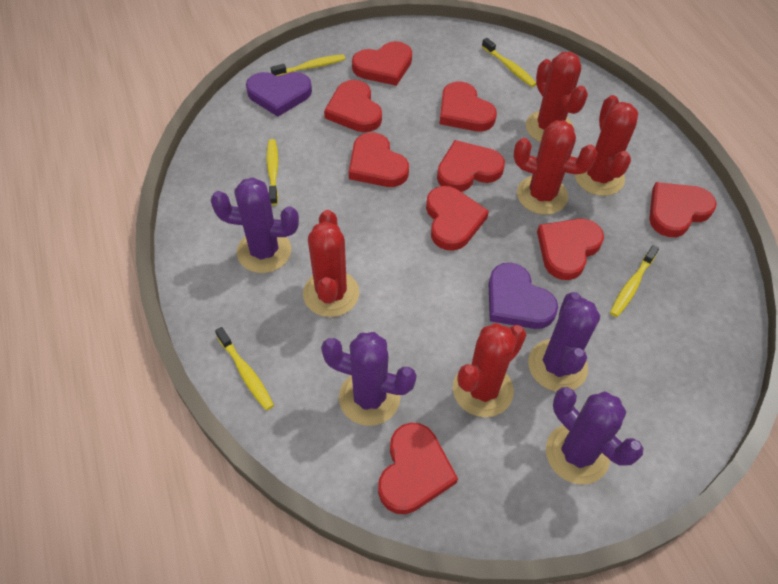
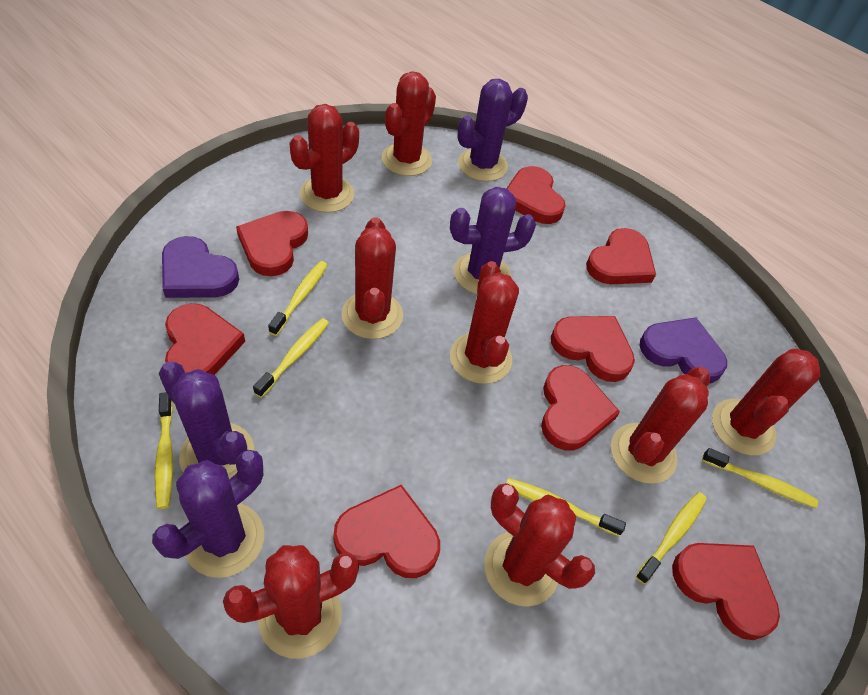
red cactus: [303,210,359,317] [453,323,526,417] [513,121,597,215] [526,52,588,142] [575,95,638,196] = 5 -> [223,545,359,659] [289,104,359,213] [342,217,403,339] [382,71,436,176] [450,261,519,384] [484,483,595,607] [611,367,710,484] [712,349,820,455] = 8
red heart: [324,80,382,132] [349,133,409,187] [352,41,412,86] [378,423,458,514] [426,186,489,251] [437,140,505,192] [439,81,497,131] [537,219,604,280] [649,182,717,237] = 9 -> [165,303,245,375] [236,211,308,276] [333,485,440,578] [506,166,566,224] [541,365,620,450] [551,316,635,382] [586,228,656,284] [672,543,780,640] = 8
yellow toothbrush: [215,327,274,410] [267,139,278,205] [271,54,345,76] [482,38,536,87] [610,245,659,317] = 5 -> [155,392,173,509] [253,318,329,398] [268,261,327,336] [506,478,626,536] [636,492,707,584] [702,448,818,508] = 6

